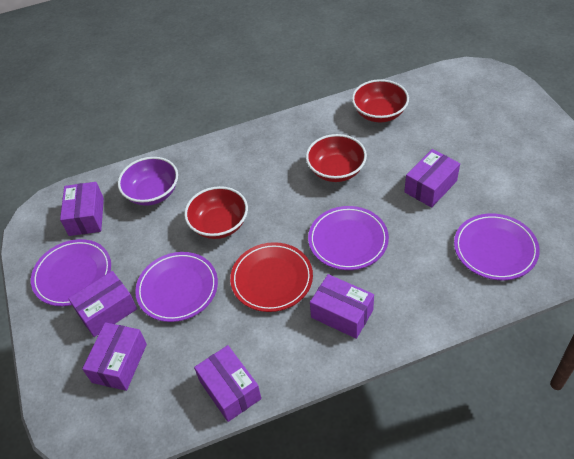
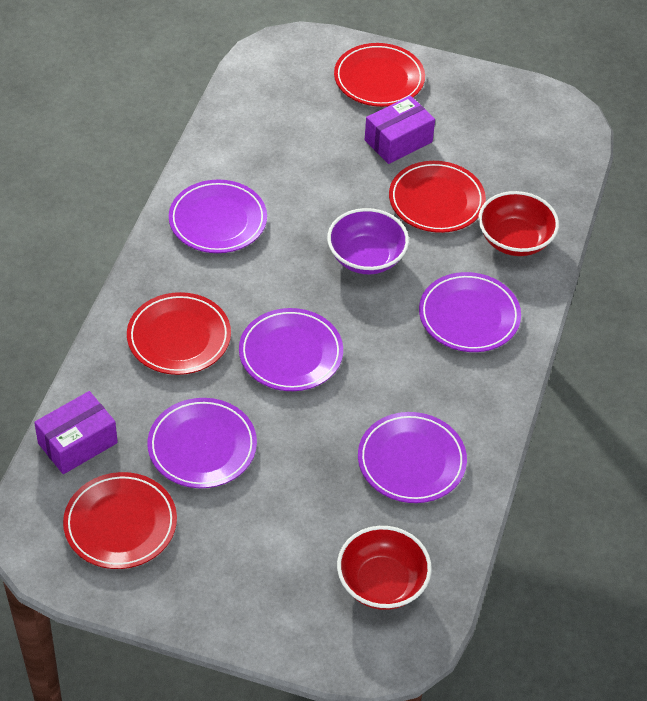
purple box: [60,182,104,236] [68,271,137,337] [82,322,147,391] [194,345,261,422] [310,274,374,339] [404,149,460,208] = 6 -> [34,391,118,474] [365,96,435,164] = 2
purple plate: [31,239,111,306] [135,252,218,322] [308,206,389,270] [454,213,540,280] = 4 -> [147,398,257,488] [169,180,267,253] [239,308,343,391] [358,412,467,503] [419,272,521,352] = 5
red bowl: [184,186,248,239] [306,134,367,182] [352,79,409,122] = 3 -> [337,526,432,610] [478,191,559,256] = 2
red plate: [230,242,313,312] = 1 -> [63,472,177,569] [127,292,231,375] [334,43,425,107] [389,161,486,233] = 4

